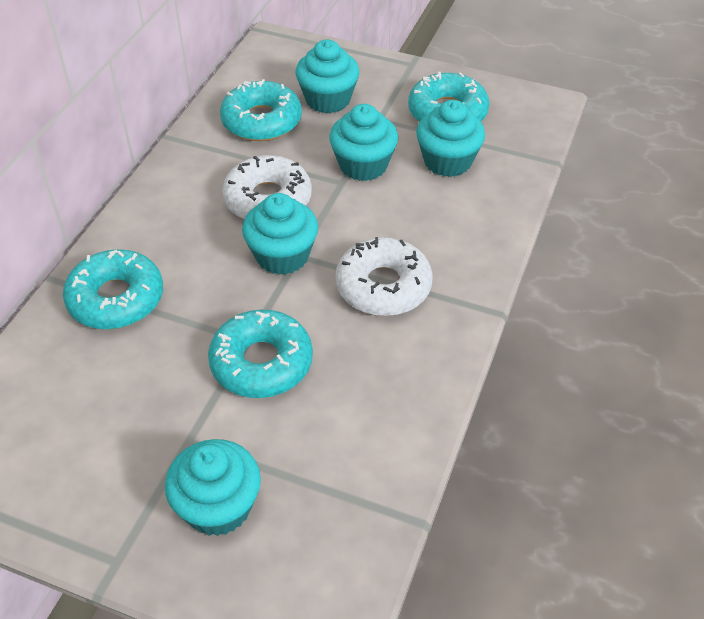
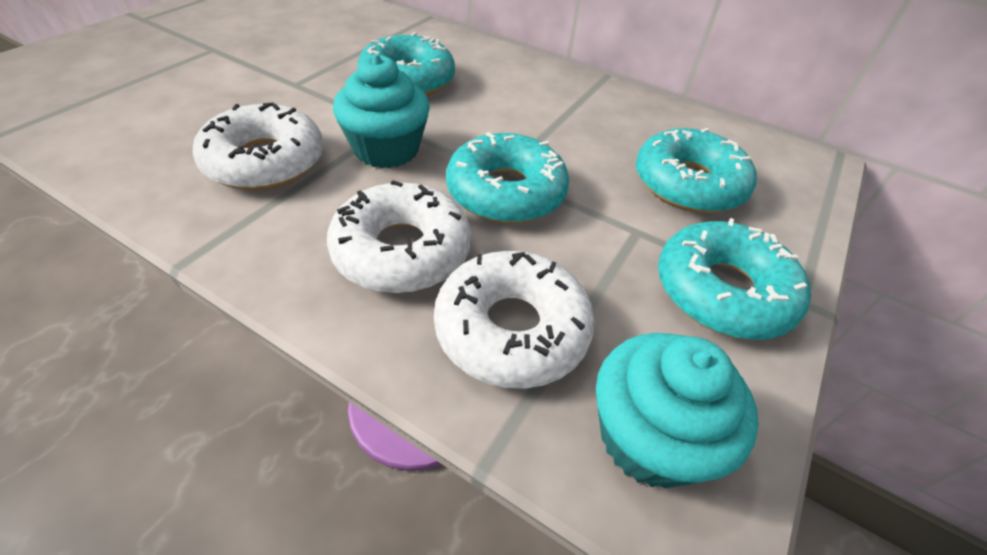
turquoise cupcake: [165,439,261,536] [242,193,318,275] [295,40,359,113] [329,104,398,181] [416,100,485,177] = 5 -> [333,54,430,168] [596,333,759,488] = 2
white donut: [222,155,312,219] [335,237,433,316] = 2 -> [192,102,323,190] [327,180,471,293] [434,251,595,389] = 3

